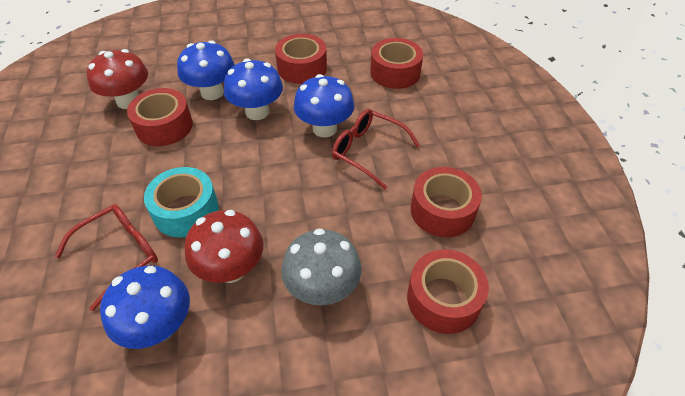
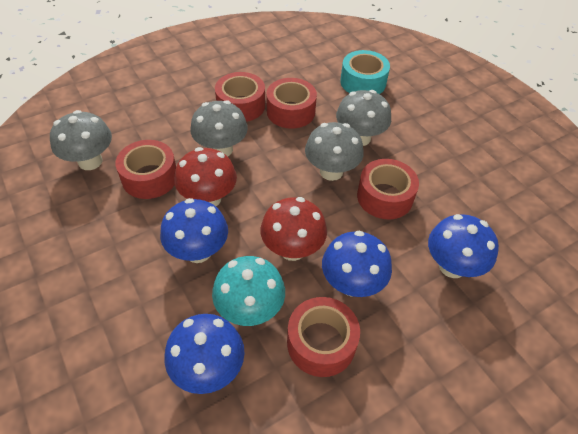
grey mushroom: [281,228,362,305] = 1 -> [50,110,112,170] [190,100,248,156] [305,122,364,181] [336,90,391,146] = 4
red glasses: [55,204,158,311] [332,109,420,189] = 2 -> none = 0
turquoise mushroom: none = 0 -> [212,256,285,326] = 1

